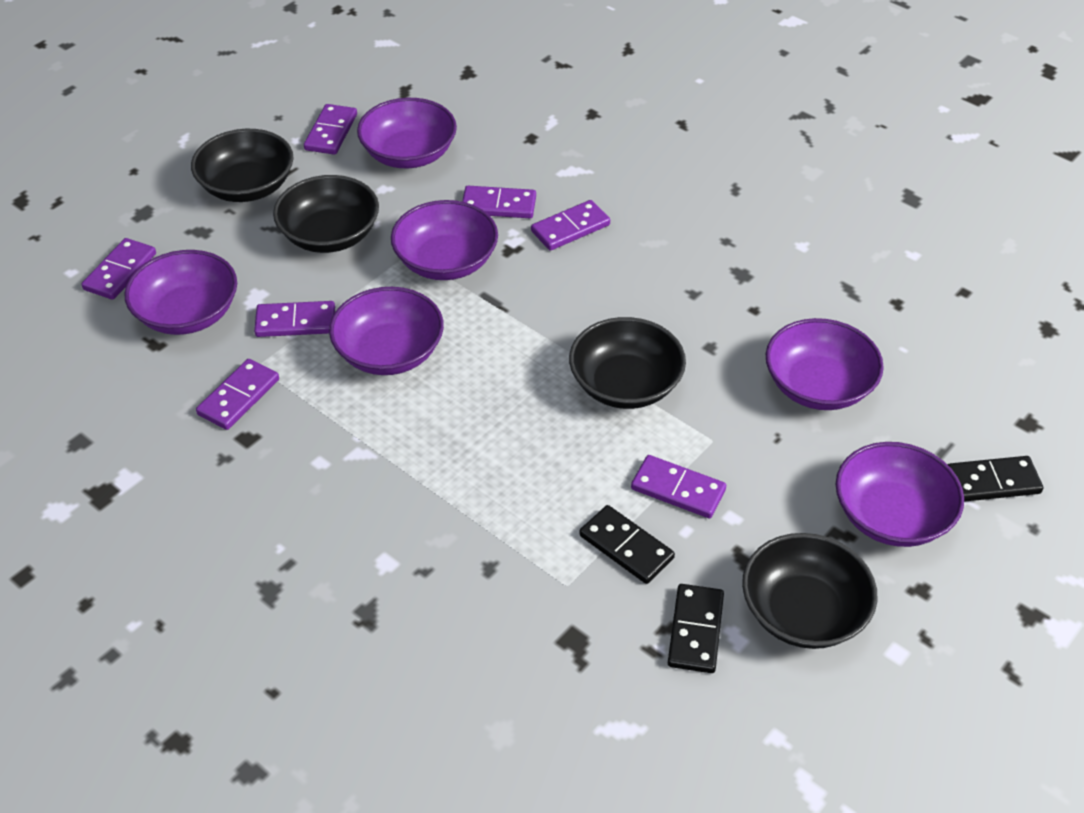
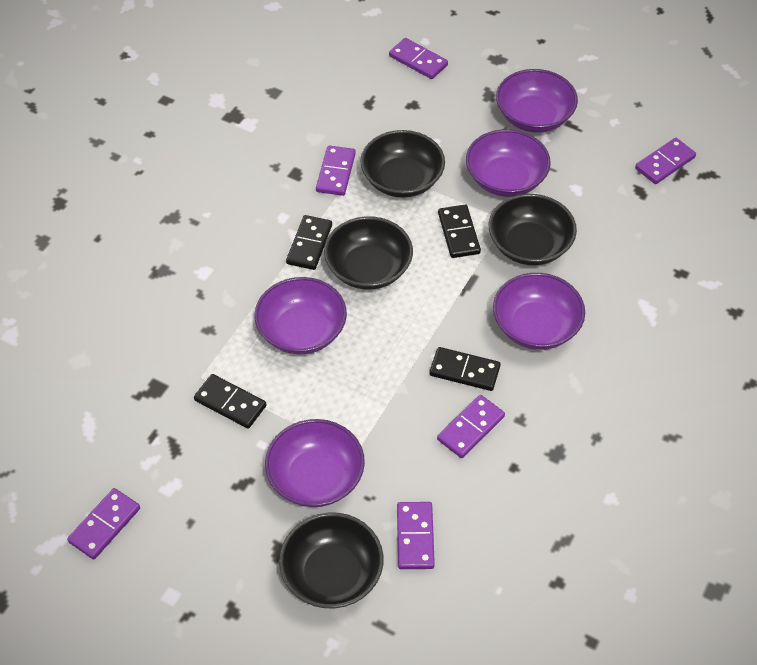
black domino: [580,505,675,584] [668,584,724,673] [948,456,1043,502] = 3 -> [194,374,266,429] [286,215,332,270] [429,347,501,391] [438,205,481,258] = 4
purple bowl: [124,250,237,335] [329,287,444,375] [357,98,457,168] [391,200,498,280] [766,318,884,410] [836,442,964,547] = 6 -> [255,277,347,354] [265,419,365,507] [466,129,551,197] [493,273,585,350] [496,69,578,133] = 5
purple domino: [81,238,156,300] [196,359,279,430] [254,301,335,337] [304,104,357,155] [462,186,536,218] [531,200,610,251] [631,455,726,518] = 7 -> [67,488,140,560] [316,145,356,196] [389,38,448,79] [397,502,435,569] [437,395,505,458] [635,138,696,184] = 6

